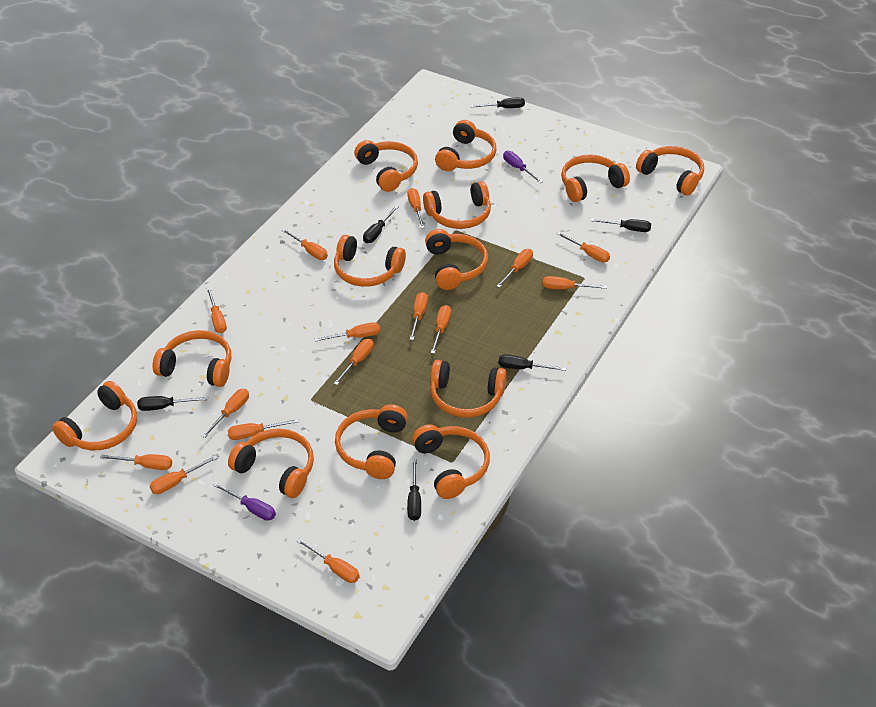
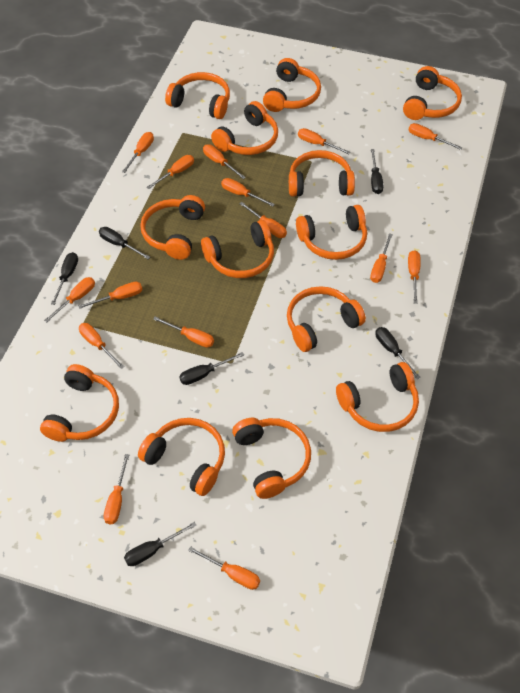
purple screwdriver: [213,483,276,521] [503,151,543,183] = 2 -> none = 0

